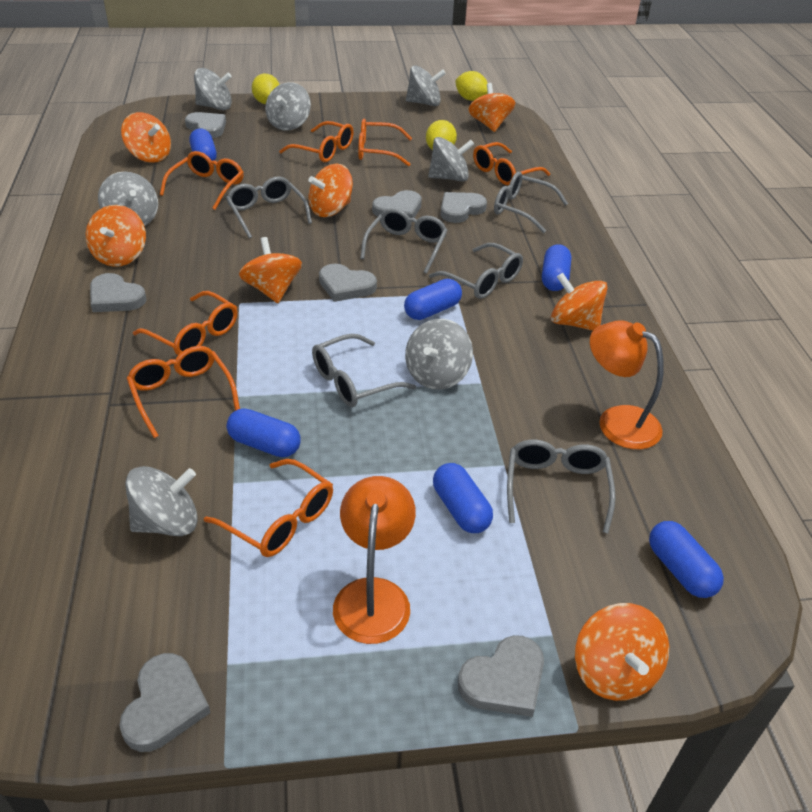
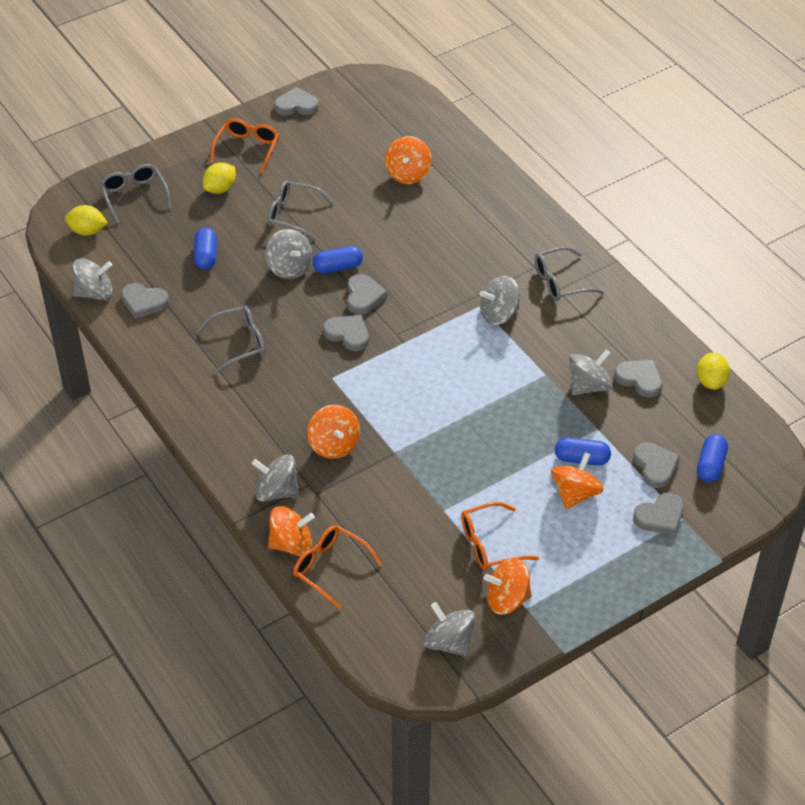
blue capsule: [189,128,217,161] [226,408,301,457] [404,279,462,320] [433,463,493,533] [542,244,571,291] [649,521,724,598] = 6 -> [194,227,217,270] [313,246,363,274] [555,437,611,466] [697,434,728,482] = 4
grey glasses: [226,176,312,238] [312,334,416,407] [360,208,447,274] [429,243,523,299] [494,172,568,233] [507,440,615,533] = 6 -> [100,164,172,224] [197,306,265,373] [268,180,333,240] [535,246,604,301] = 4
grey spinning top: [98,171,158,226] [125,466,198,536] [194,68,232,110] [265,82,311,131] [405,319,473,390] [406,65,446,106] [428,137,474,181] = 7 -> [72,258,113,300] [252,455,299,502] [265,229,312,279] [424,602,476,657] [480,276,520,325] [569,350,612,395] = 6
orange glasses: [126,346,240,438] [133,291,238,355] [160,151,244,210] [204,459,333,557] [279,121,354,162] [358,119,412,166] [473,142,550,185] = 7 -> [210,118,279,174] [293,525,382,609] [461,502,539,570] = 3
orange lamp: [333,476,416,644] [590,320,664,449] = 2 -> none = 0
orange spinning top: [86,205,146,267] [121,112,171,163] [239,237,302,303] [308,164,353,217] [468,83,515,132] [551,273,608,331] [575,603,669,701] = 7 -> [268,506,315,556] [307,405,360,459] [385,136,432,184] [484,558,532,615] [551,453,604,509] = 5

